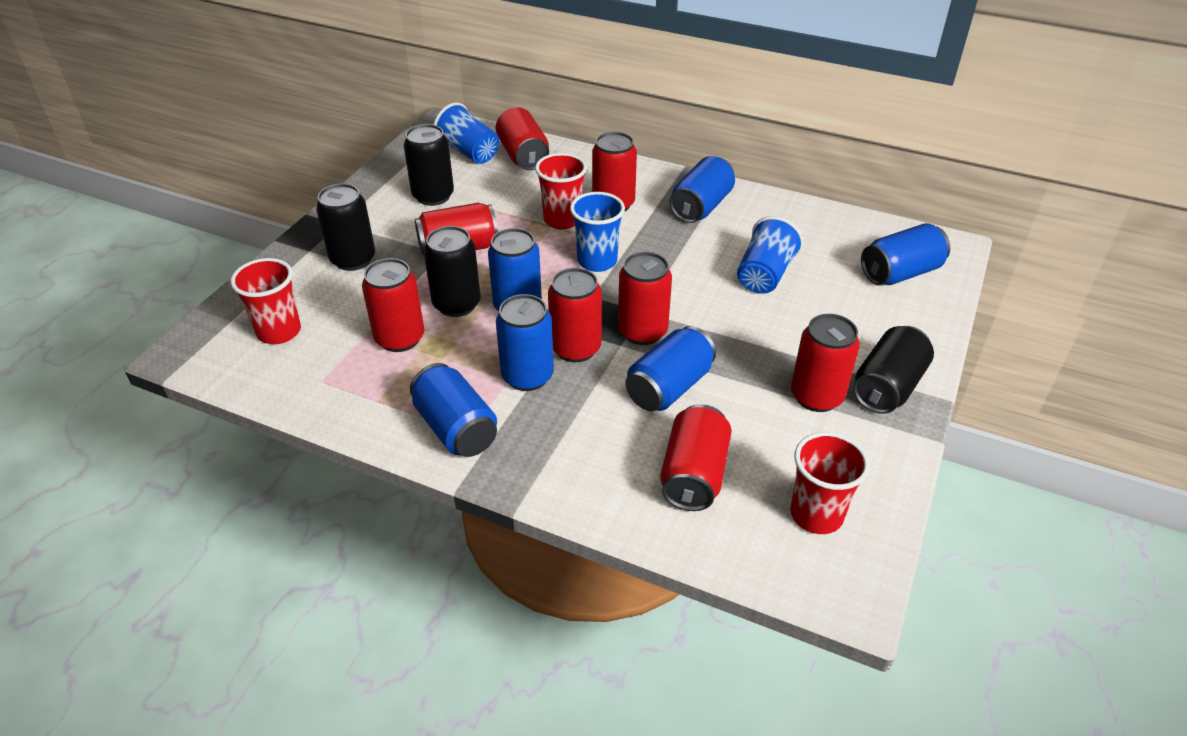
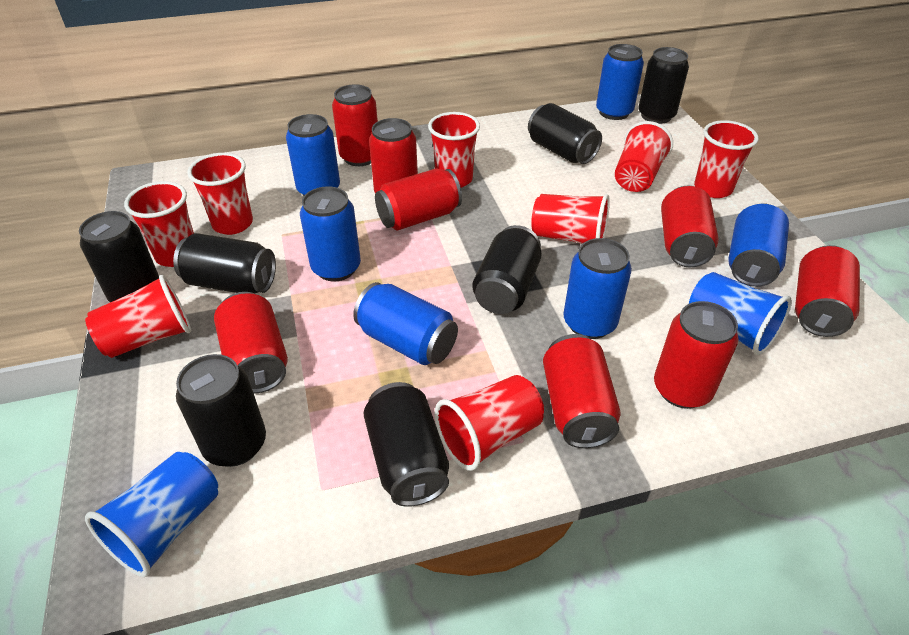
black can: [316,184,375,271] [404,124,454,206] [424,226,481,317] [853,326,934,414] = 4 -> [79,211,159,302] [173,233,276,293] [176,354,266,467] [363,382,449,507] [472,225,542,314] [528,103,602,164] [638,47,689,124] = 7
blue cup: [434,102,499,164] [570,192,625,272] [737,216,804,294] = 3 -> [85,452,218,577] [689,272,792,355] = 2
red cup: [231,258,301,344] [535,153,587,229] [790,432,870,534] = 3 -> [85,275,191,358] [124,181,194,267] [187,153,253,235] [428,112,480,188] [434,375,544,471] [531,194,610,244] [615,121,673,192] [694,120,758,198] = 8

